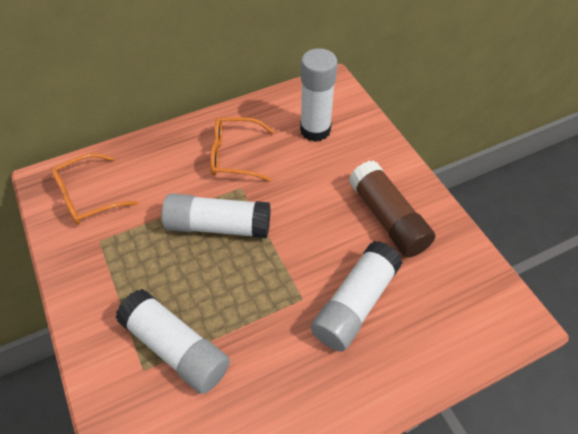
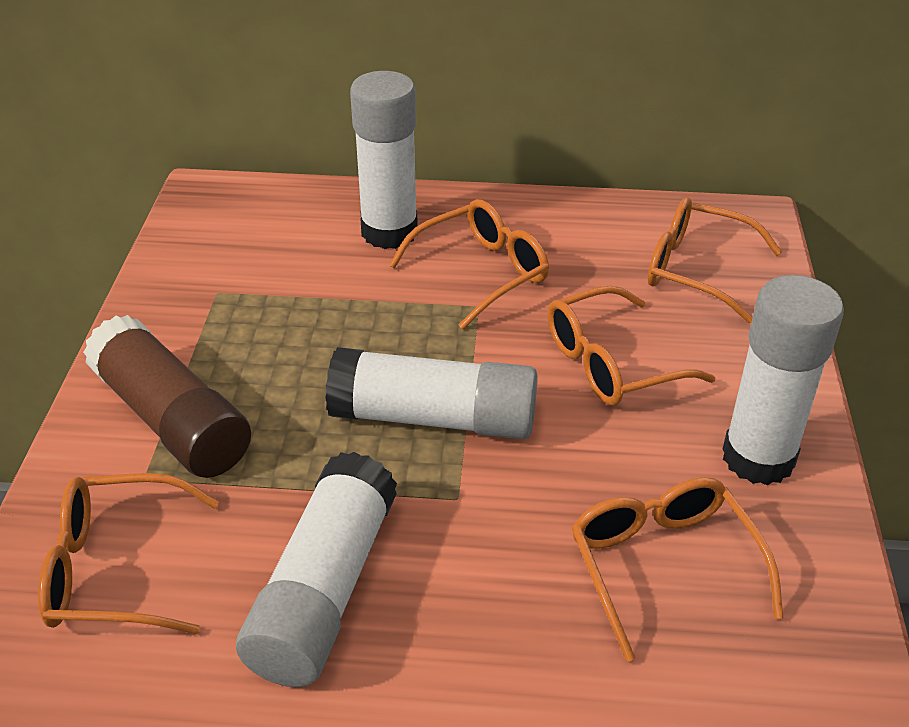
orange glasses: [51,153,138,225] [210,117,274,181] = 2 -> [38,473,219,634] [389,199,549,330] [548,285,716,405] [572,477,783,662] [648,197,782,323] = 5

